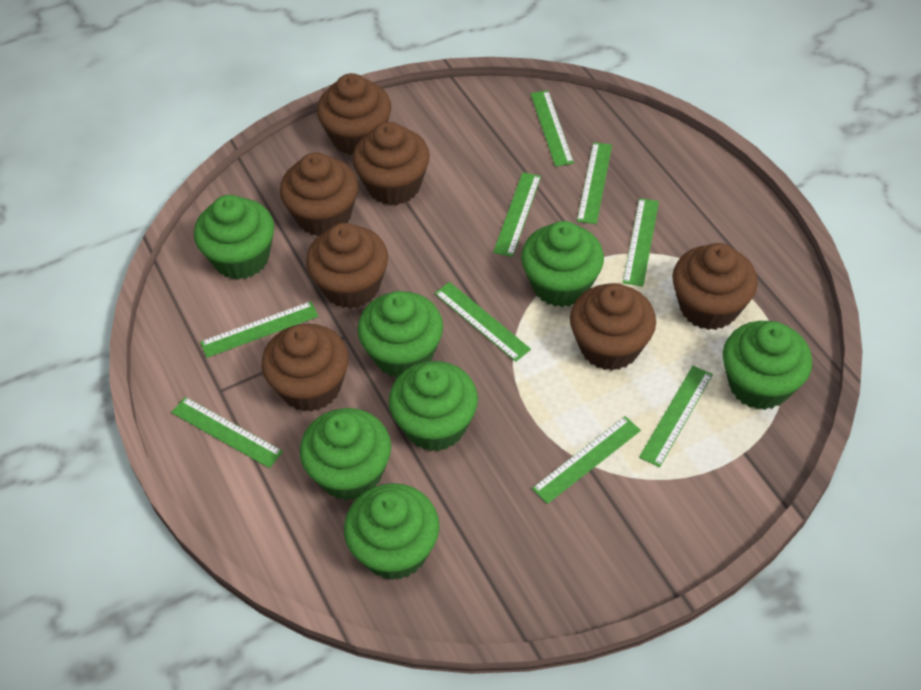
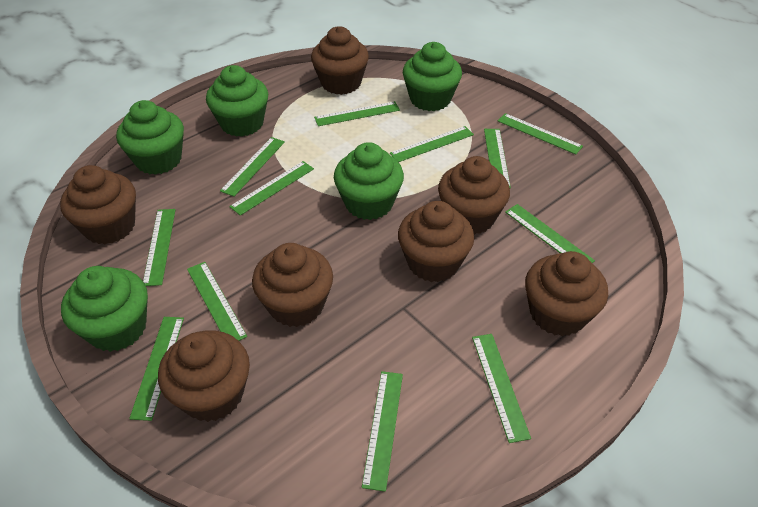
green cupcake: [194,195,274,280] [300,408,391,501] [344,483,440,580] [357,291,443,378] [388,361,478,451] [521,221,604,307] [723,321,812,410] = 7 -> [61,266,148,352] [116,100,184,175] [206,65,268,137] [334,142,404,220] [403,42,462,111] = 5
green ruler: [171,397,283,468] [200,301,319,358] [434,282,531,362] [493,172,541,257] [530,90,574,167] [532,416,641,504] [577,142,612,224] [623,198,659,287] [639,366,713,467] = 9 -> [129,317,184,421] [143,209,176,286] [187,262,247,341] [220,137,285,197] [229,161,314,216] [314,101,400,126] [362,371,403,492] [390,126,474,162] [472,334,531,443] [484,129,511,188] [498,113,583,155] [505,204,595,263] = 12

